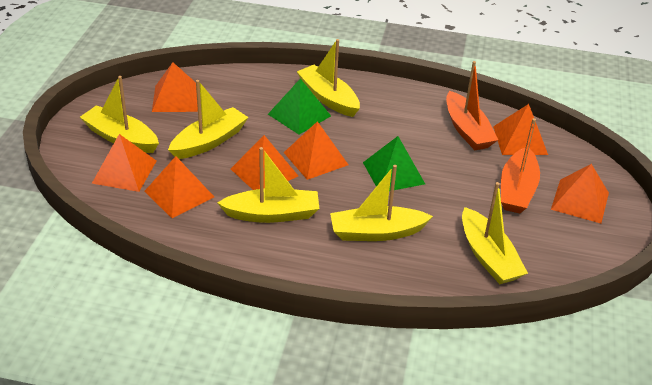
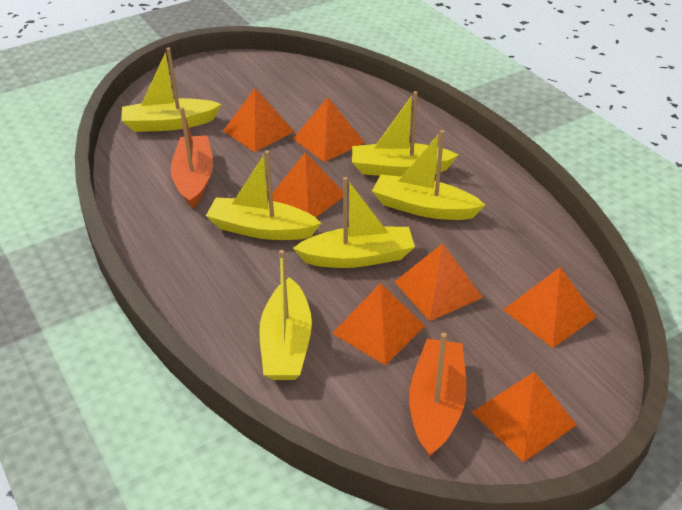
green pyramid: [268,79,331,134] [363,136,425,191] = 2 -> none = 0

